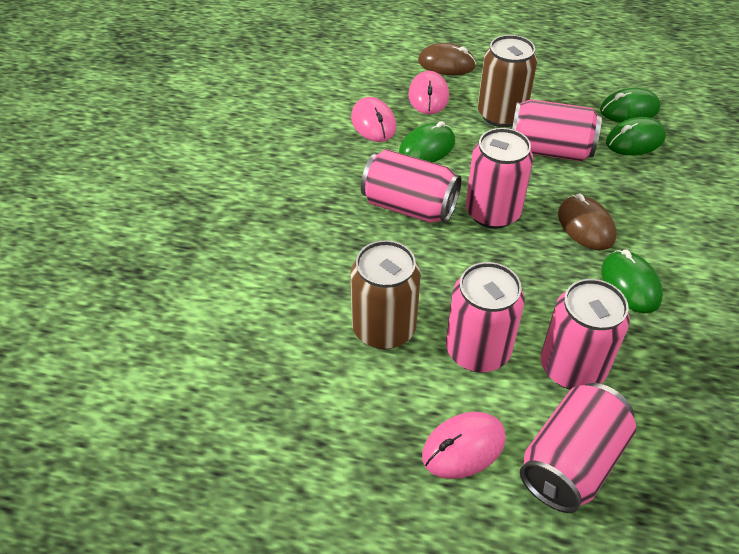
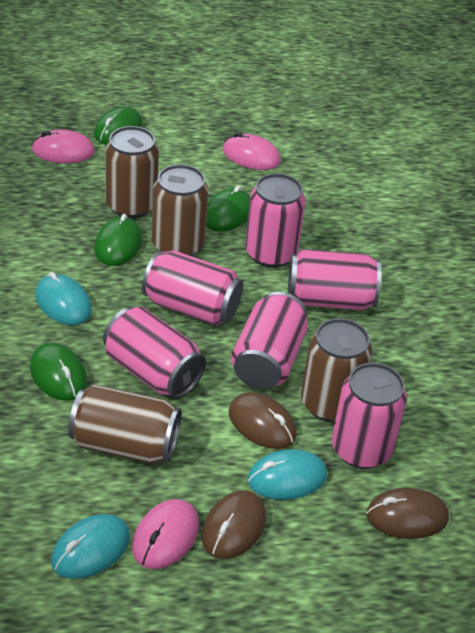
brown can: [351,240,421,349] [478,35,537,127] = 2 -> [68,384,181,464] [105,126,159,218] [151,164,209,256] [301,318,372,422] = 4
brown mouse: [418,43,476,75] [558,193,617,250] = 2 -> [201,490,266,559] [228,392,297,449] [366,488,449,539] = 3
turquoise mouse: none = 0 -> [35,272,92,325] [51,514,130,579] [247,449,327,500] = 3

